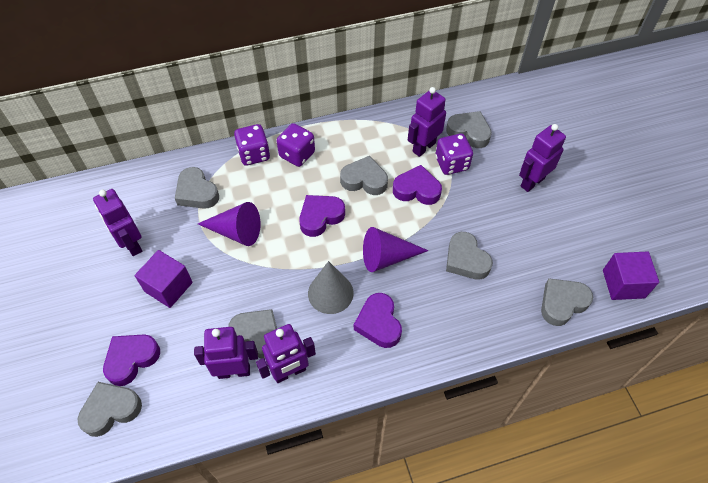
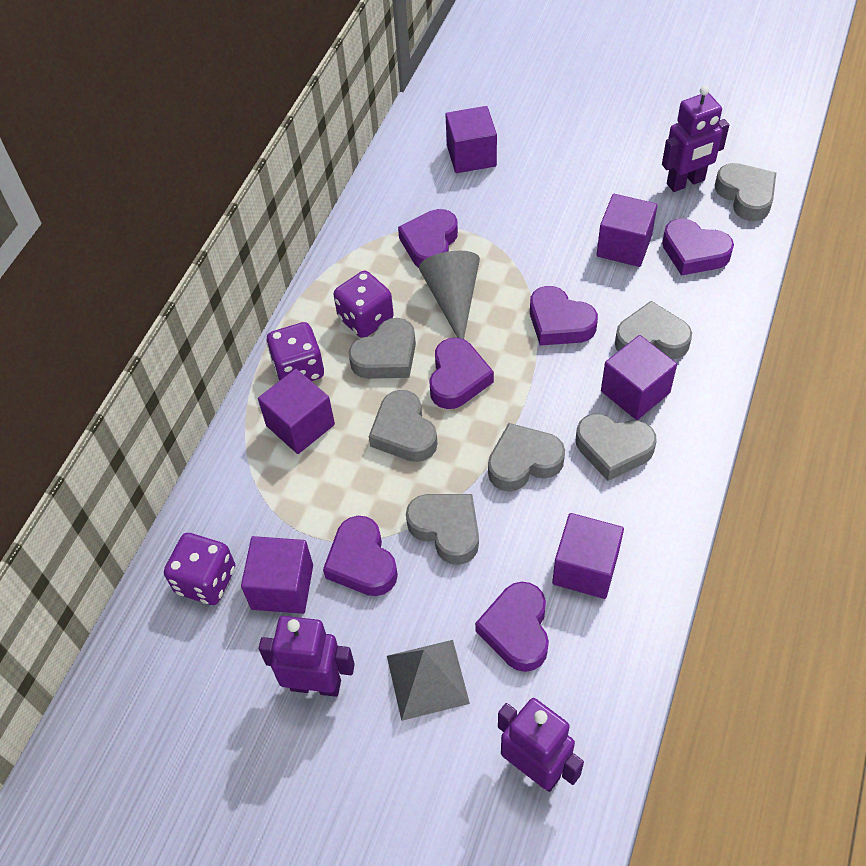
grey pyramid: none = 0 -> [387,640,470,721] = 1
purple cone: [198,202,261,246] [363,227,429,272] = 2 -> none = 0
purple cube: [135,250,193,308] [603,251,659,300] = 2 -> [241,536,313,614] [258,369,335,454] [445,106,497,173] [552,513,624,599] [597,194,658,267] [601,335,677,420] = 6
purple heart: [103,334,160,386] [299,195,345,237] [354,293,402,348] [393,165,442,205] = 4 -> [323,516,398,596] [398,209,458,268] [429,338,494,409] [475,582,549,672] [530,286,598,346] [662,218,734,276] = 6
purple robot: [93,189,142,256] [194,327,258,379] [256,324,316,383] [408,87,446,157] [519,124,566,192] = 5 -> [259,616,355,697] [498,698,584,792] [662,86,729,192] = 3

